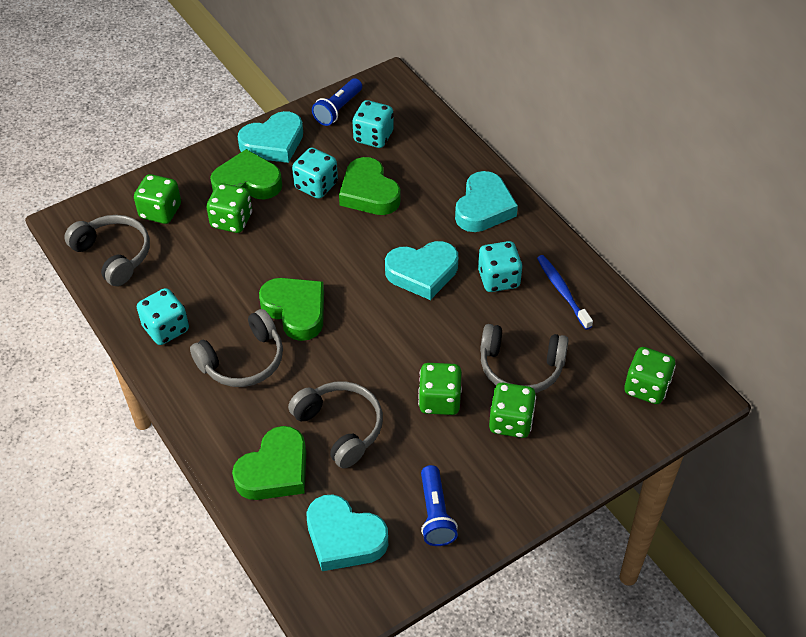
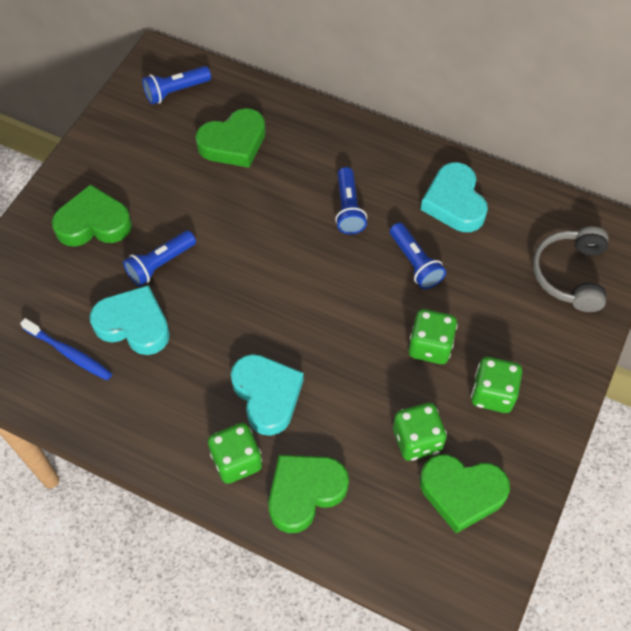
blue flashlight: [312,78,362,126] [421,465,458,546] = 2 -> [123,230,196,286] [142,66,211,104] [335,167,367,234] [390,223,446,289] = 4
green dice: [134,174,181,224] [206,183,252,233] [418,363,462,415] [489,383,536,438] [624,347,676,404] = 5 -> [208,423,262,484] [393,403,447,461] [409,309,458,364] [471,357,522,413] = 4
grey headphones: [64,215,150,286] [190,309,283,387] [288,381,383,468] [480,324,569,393] = 4 -> [533,226,609,312] = 1
turquoise dice: [137,288,189,345] [292,147,338,199] [352,100,394,148] [478,241,523,292] = 4 -> none = 0
turquoise heart: [238,111,303,163] [307,494,388,571] [385,241,458,300] [455,171,518,232] = 4 -> [90,285,170,355] [231,354,304,436] [420,162,488,232] = 3

